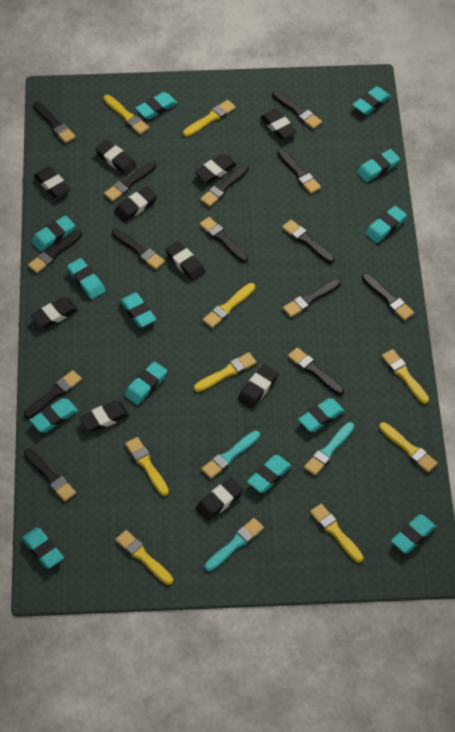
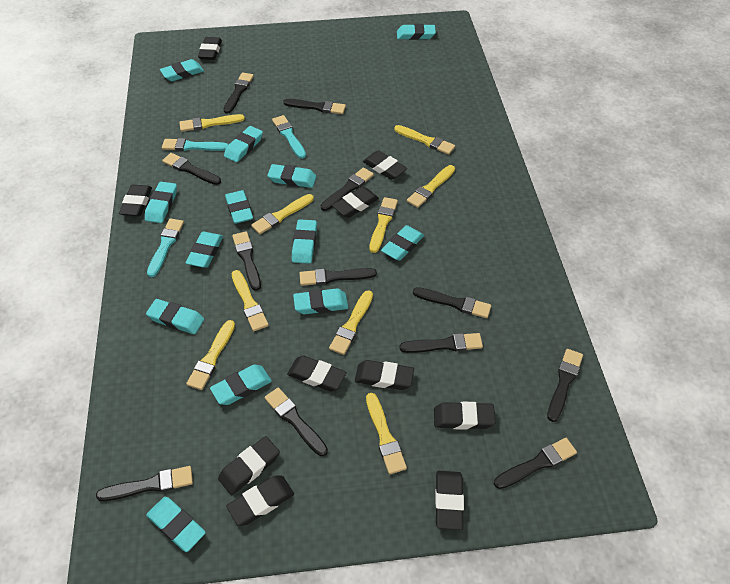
black brush: [24,370,82,419] [24,449,76,501] [28,230,82,273] [33,102,76,143] [104,161,157,201] [112,228,165,269] [199,217,248,263] [200,164,249,207] [272,91,322,129] [277,149,321,194] [282,220,335,263] [283,279,341,317] [288,347,344,395] [362,274,414,321] = 14 -> [96,466,193,501] [162,153,221,185] [224,73,254,114] [232,231,261,291] [265,387,328,456] [283,99,346,114] [299,268,377,286] [321,167,374,211] [399,333,483,353] [413,287,491,318] [494,438,577,489] [547,349,583,422] = 12

